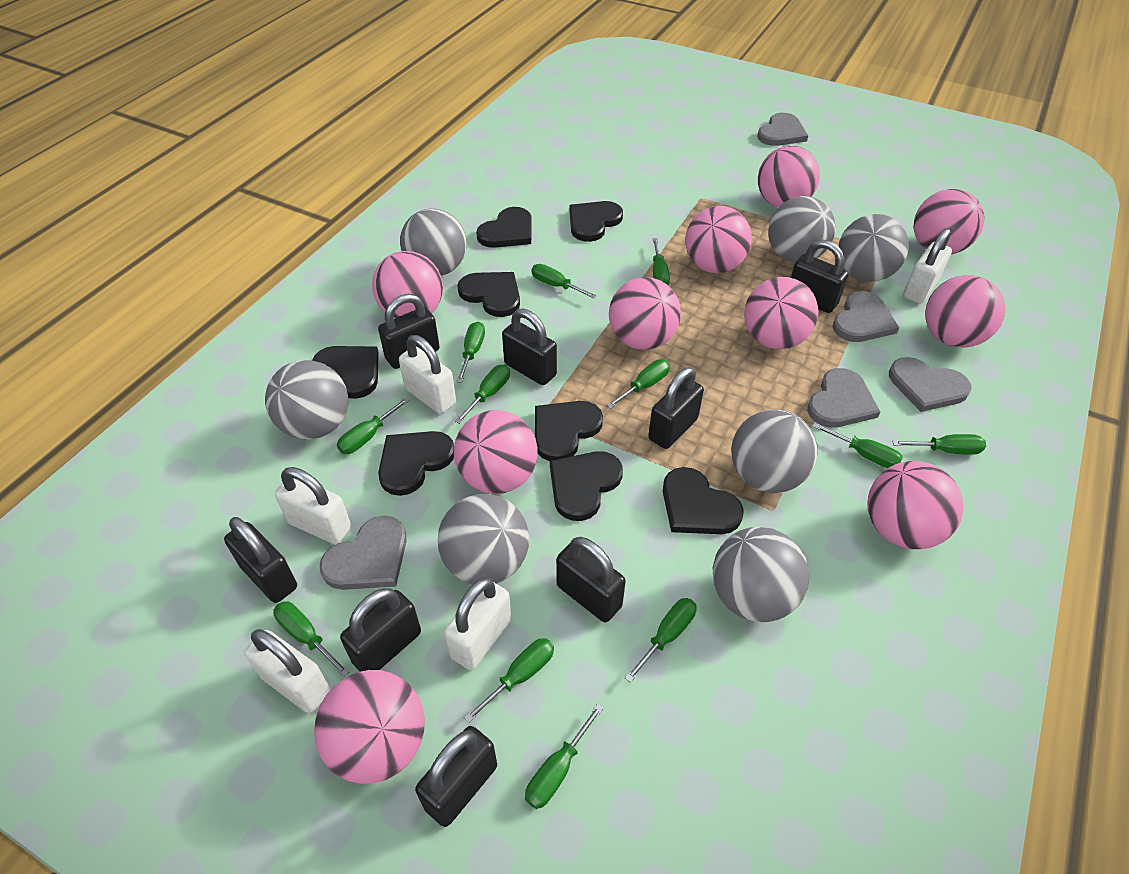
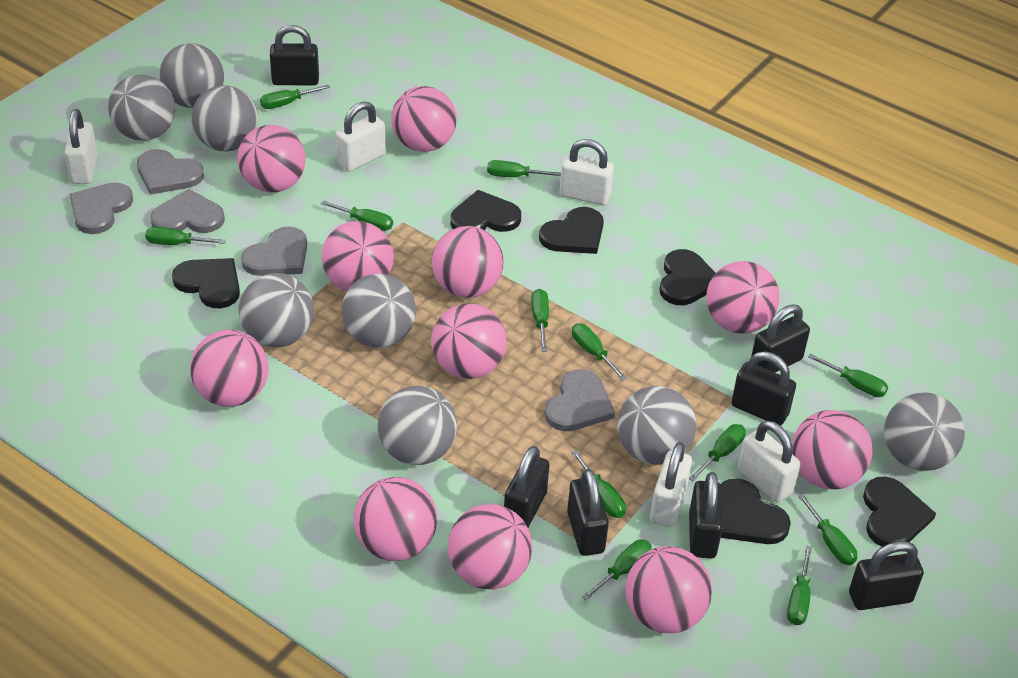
black heart: [312,346,379,399] [378,431,454,496] [457,272,520,317] [476,207,532,248] [535,401,603,461] [550,451,623,521] [569,201,623,242] [663,467,744,534] = 8 -> [172,258,240,308] [450,190,521,232] [539,207,604,254] [659,249,716,305] [720,478,791,544] [863,477,936,547] = 6
black padlock: [224,517,297,603] [340,588,421,672] [378,294,440,369] [415,726,497,827] [502,309,557,385] [556,537,626,622] [648,367,704,449] [791,240,848,313] = 8 -> [270,25,319,85] [504,446,550,527] [567,469,609,556] [689,472,723,558] [731,351,796,426] [751,304,810,372] [849,541,924,610] = 7
grey ball: [265,360,348,440] [400,208,467,276] [438,494,529,585] [713,527,809,622] [731,410,818,493] [768,196,835,262] [838,214,909,282] = 7 -> [108,75,175,141] [159,43,224,108] [192,85,258,152] [239,273,314,347] [342,274,416,348] [378,386,457,465] [617,386,696,465] [884,393,965,471] = 8
pink ball: [314,670,425,784] [372,251,443,319] [454,410,538,494] [609,277,681,350] [685,206,752,273] [744,277,819,349] [758,146,820,207] [868,461,964,549] [914,189,984,254] [925,275,1005,348] = 10 -> [190,330,268,407] [237,125,306,193] [322,221,394,291] [353,477,437,561] [391,86,457,152] [431,304,507,379] [432,226,504,298] [448,504,532,590] [625,546,712,633] [706,261,780,334] [792,410,872,489] = 11

